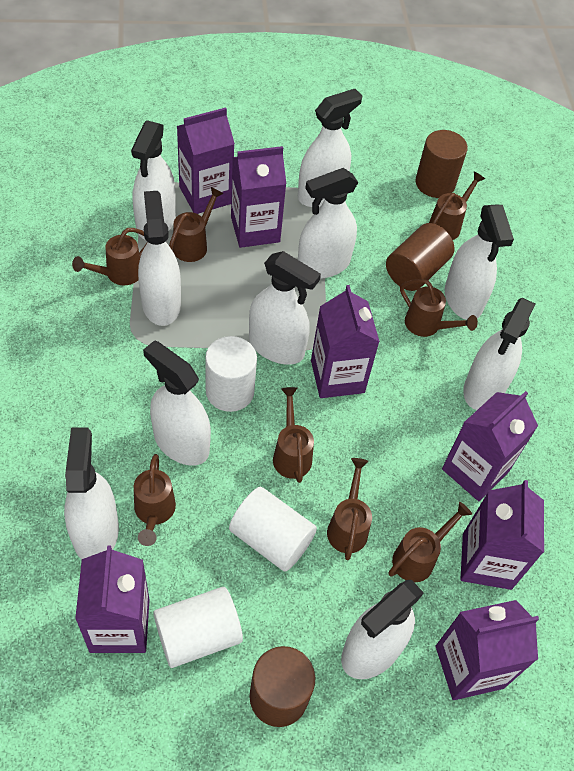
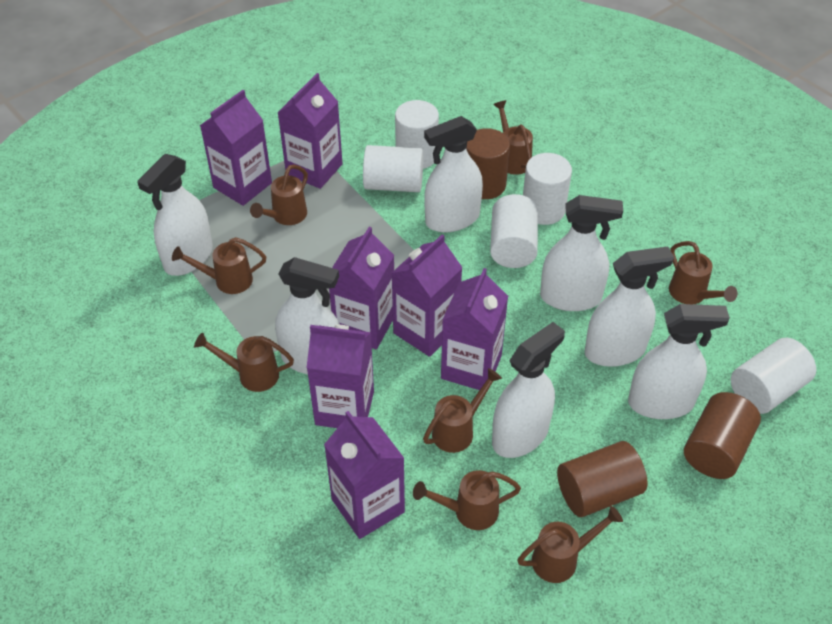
white cylinder: [153,587,243,668] [205,336,257,412] [229,487,317,572] = 3 -> [363,145,423,192] [395,100,439,169] [490,194,538,268] [523,153,572,225] [731,338,816,414] = 5
white spray bottle: [64,427,119,560] [131,120,176,239] [138,191,181,326] [143,340,211,466] [249,251,321,365] [298,89,362,207] [298,168,358,279] [341,580,424,679] [445,205,514,320] [463,298,536,410] = 10 -> [137,154,213,276] [275,257,340,374] [424,116,483,232] [492,322,565,458] [540,195,623,311] [584,246,674,367] [628,304,730,419] = 7

